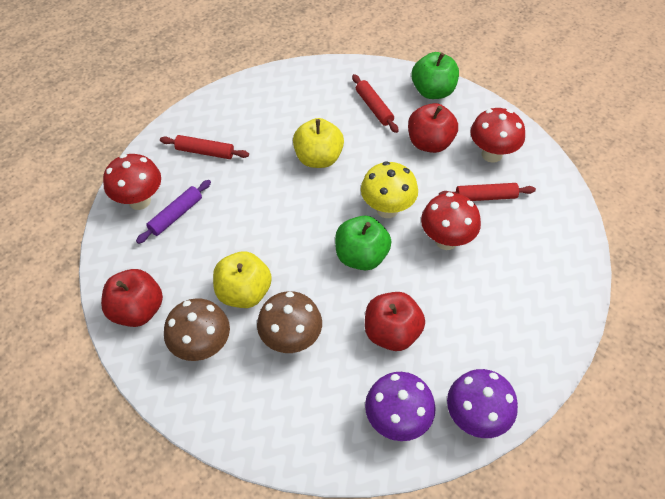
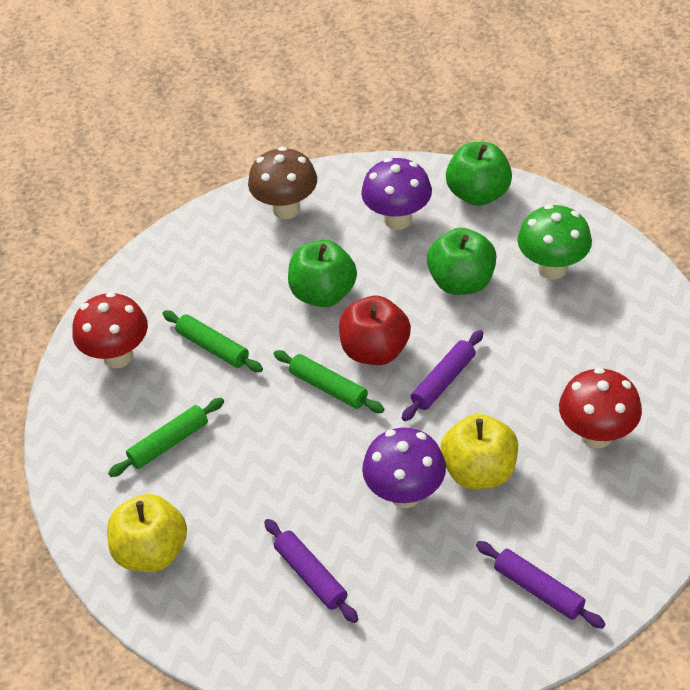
brown mushroom: [164,298,230,361] [257,291,322,353] = 2 -> [248,147,317,219] = 1
green apple: [335,216,391,270] [412,52,459,99] = 2 -> [288,240,357,307] [427,228,497,295] [446,142,512,206] = 3
green mushroom: none = 0 -> [518,204,592,279] = 1
green rolling pin: none = 0 -> [108,398,224,477] [162,311,263,372] [273,350,384,413] = 3
purple rolling pin: [136,180,211,244] = 1 -> [264,519,359,623] [402,330,483,421] [476,541,605,629] = 3
red apple: [101,269,163,327] [365,292,425,351] [408,103,458,153] = 3 -> [339,296,411,365] = 1
red mushroom: [103,154,161,210] [421,192,481,250] [470,108,525,163] = 3 -> [73,292,148,368] [559,368,642,448] = 2
red rolling pin: [160,135,249,159] [352,74,399,133] [439,183,536,201] = 3 -> none = 0
yellow mushroom: [361,161,418,218] = 1 -> none = 0

